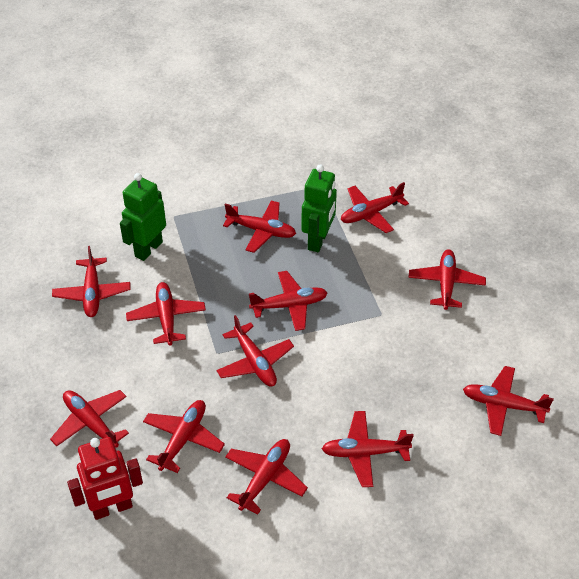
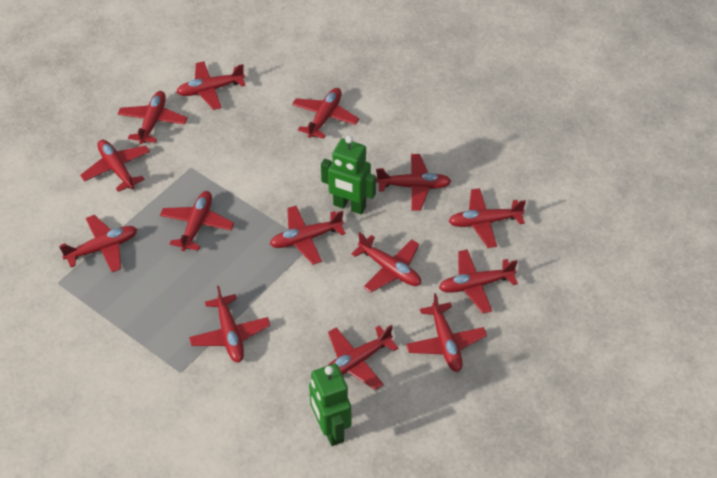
red plane: [50,390,129,448] [52,246,131,317] [126,282,206,346] [143,400,225,473] [216,315,294,386] [223,201,296,253] [225,439,308,515] [249,271,328,331] [322,411,414,487] [341,182,409,233] [408,249,486,310] [463,366,554,436] = 12 -> [59,215,137,272] [80,140,150,192] [118,91,188,144] [160,191,234,251] [176,61,246,110] [189,286,270,362] [270,206,346,265] [292,88,359,139] [327,325,399,390] [351,232,421,293] [376,154,451,211] [406,293,487,372] [439,249,518,313] [448,188,526,248] = 14
red robot: [67,437,143,520] = 1 -> none = 0

